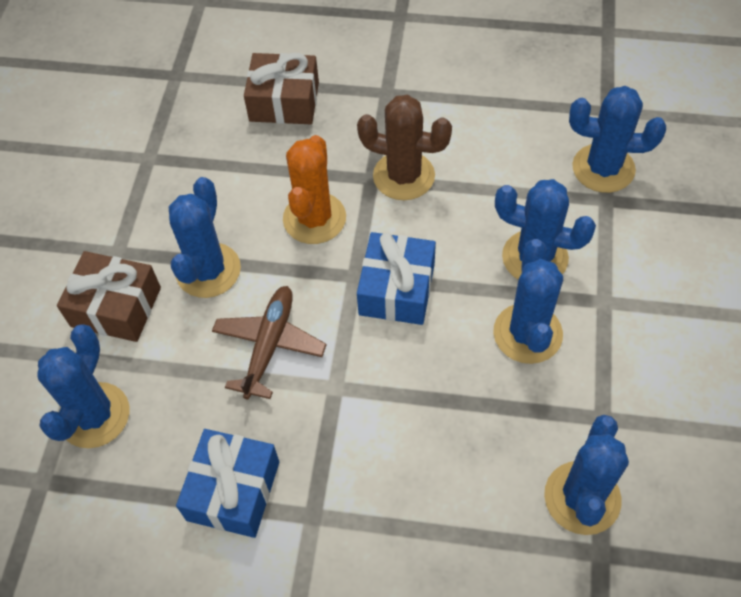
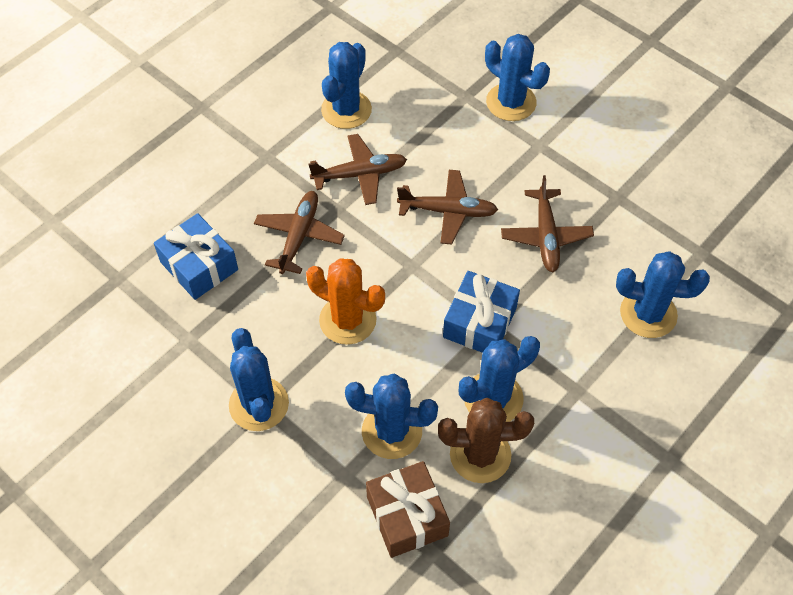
brown gift: [57,251,161,342] [244,53,319,124] = 2 -> [366,461,450,558] = 1
brown plane: [212,286,327,399] = 1 -> [254,191,345,274] [309,134,407,205] [397,170,498,245] [501,175,594,272] = 4

